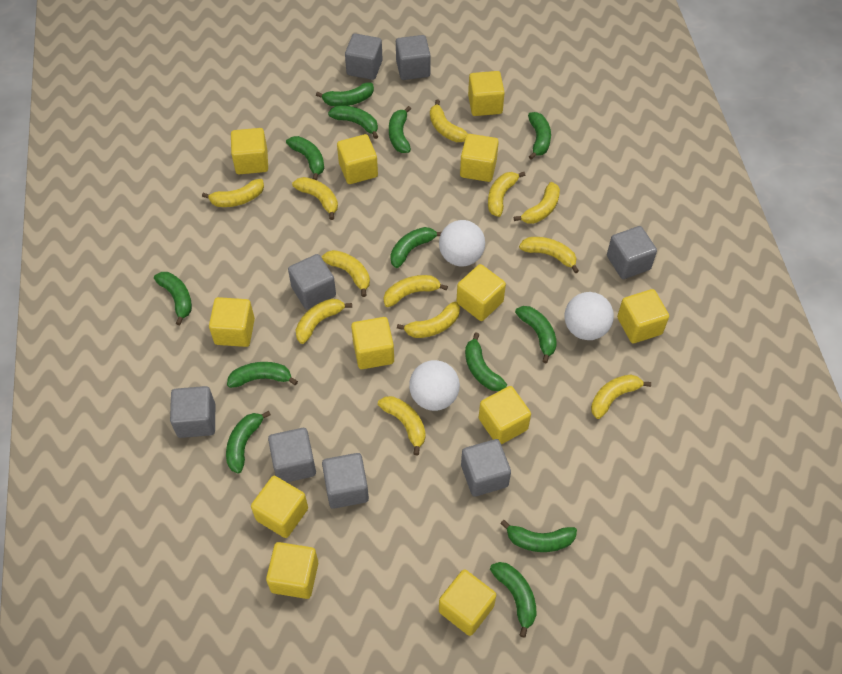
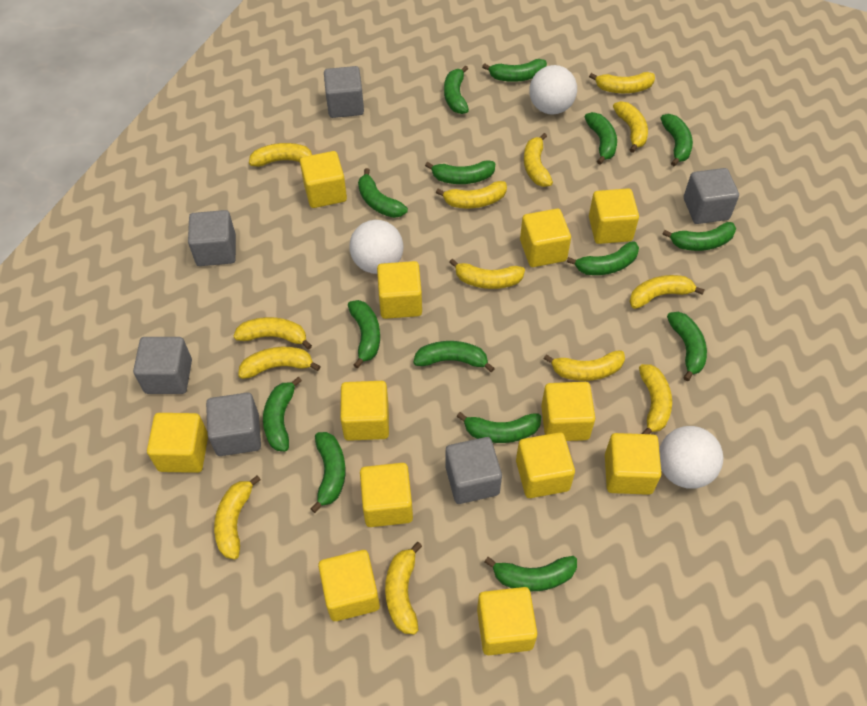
green banana: [154,272,192,325] [226,411,271,474] [227,362,298,388] [286,136,324,180] [316,83,374,106] [328,105,378,139] [389,106,411,153] [390,227,442,268] [465,332,507,391] [490,562,536,638] [500,520,577,552] [515,306,557,363] [528,112,551,160] = 13 -> [263,377,302,451] [311,432,346,513] [348,300,380,369] [358,168,408,218] [413,341,495,373] [425,160,495,184] [444,65,469,114] [456,412,541,443] [482,59,547,82] [484,556,577,591] [567,241,639,275] [585,112,617,165] [661,114,693,166] [662,222,736,251] [667,312,707,381] = 15
grey cube: [170,386,215,438] [268,428,316,482] [288,254,336,309] [322,453,369,509] [345,34,383,80] [396,35,431,80] [461,439,511,497] [607,226,657,279] = 8 -> [133,337,192,394] [188,210,236,266] [206,392,261,456] [324,66,364,118] [445,437,502,504] [684,168,739,224] = 6
yellow banana: [202,179,264,207] [292,177,338,220] [296,299,352,344] [322,250,370,297] [378,396,426,455] [384,275,448,307] [397,302,460,338] [430,100,468,142] [488,172,525,217] [514,182,560,224] [519,237,579,273] [591,374,651,419] = 12 -> [214,475,261,560] [233,317,312,350] [238,347,321,379] [249,143,312,167] [385,542,422,635] [436,181,507,208] [449,259,525,289] [524,133,553,187] [544,350,625,381] [589,72,655,93] [613,101,648,153] [629,275,705,309] [639,364,672,434] = 13

